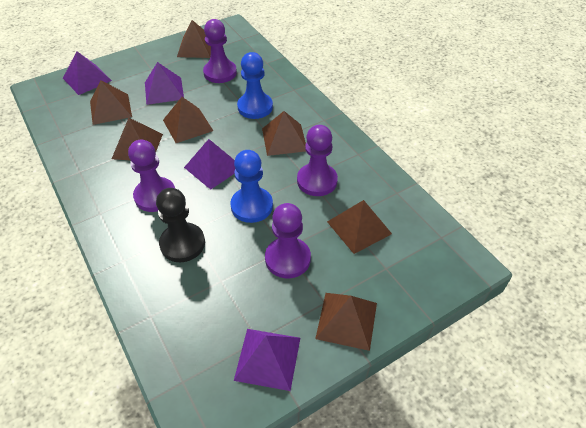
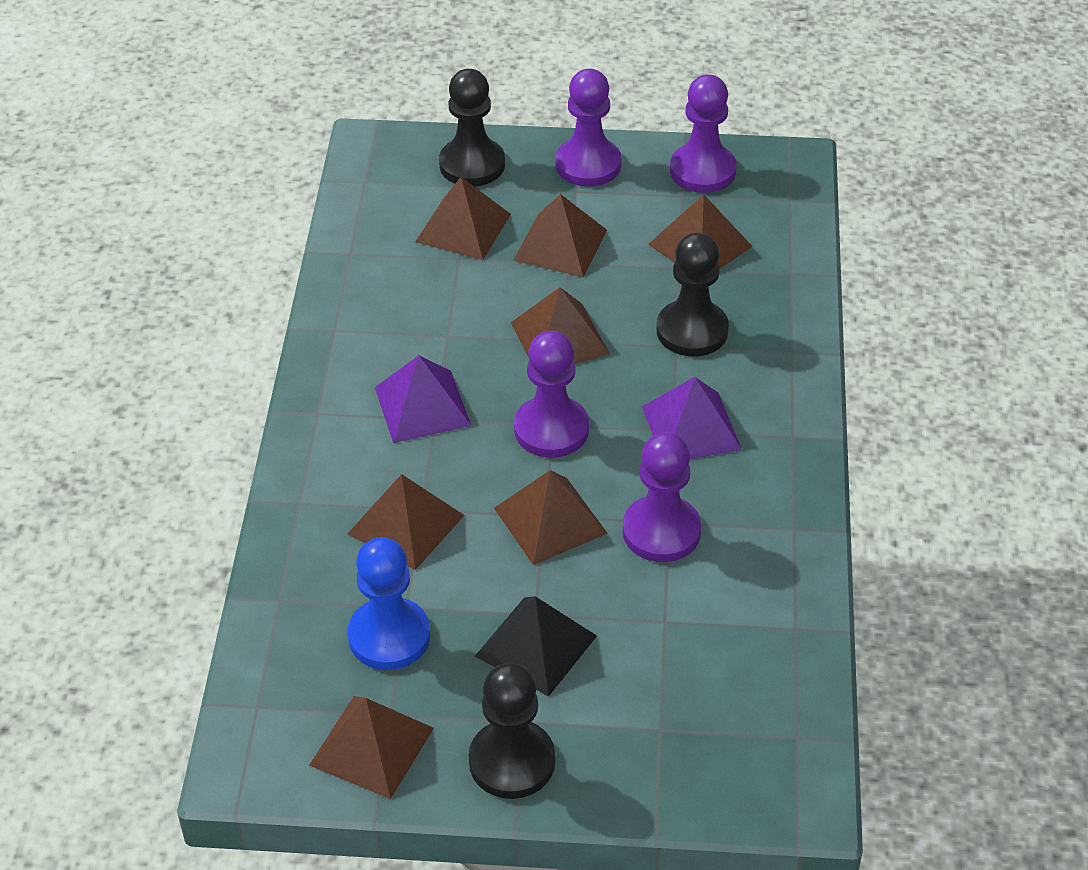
black pawn: [156,188,205,262] = 1 -> [439,69,505,186] [469,663,555,799] [657,233,729,356] = 3
black pyramid: none = 0 -> [475,596,597,697] = 1
blue pawn: [231,150,273,223] [237,52,273,119] = 2 -> [348,537,430,670] = 1
purple pyramid: [63,51,112,95] [145,62,184,105] [184,139,235,190] [234,329,300,391] = 4 -> [375,355,471,443] [642,377,742,459] = 2

